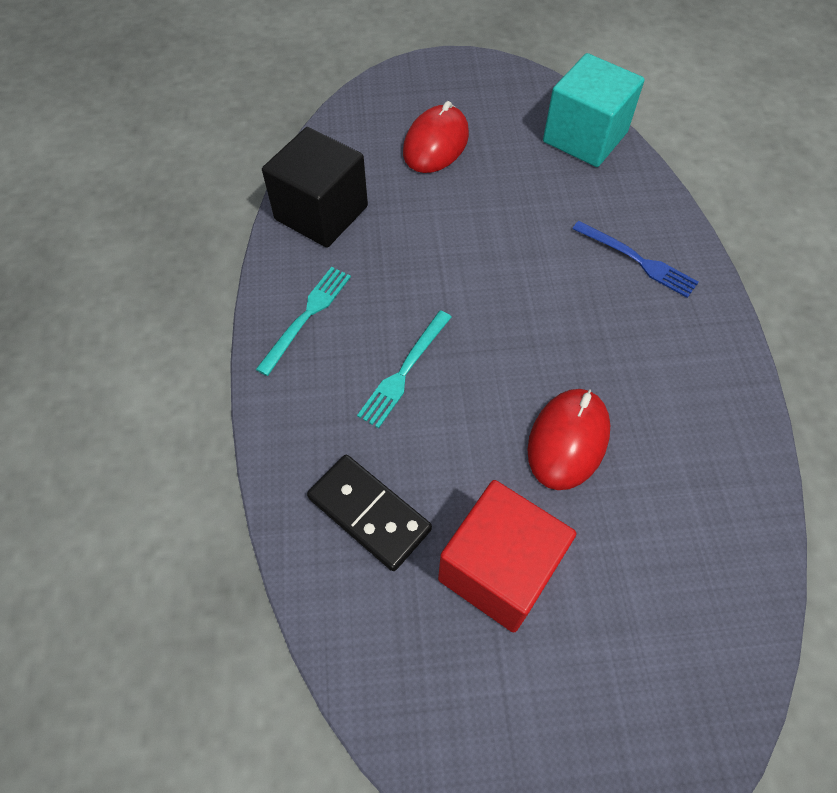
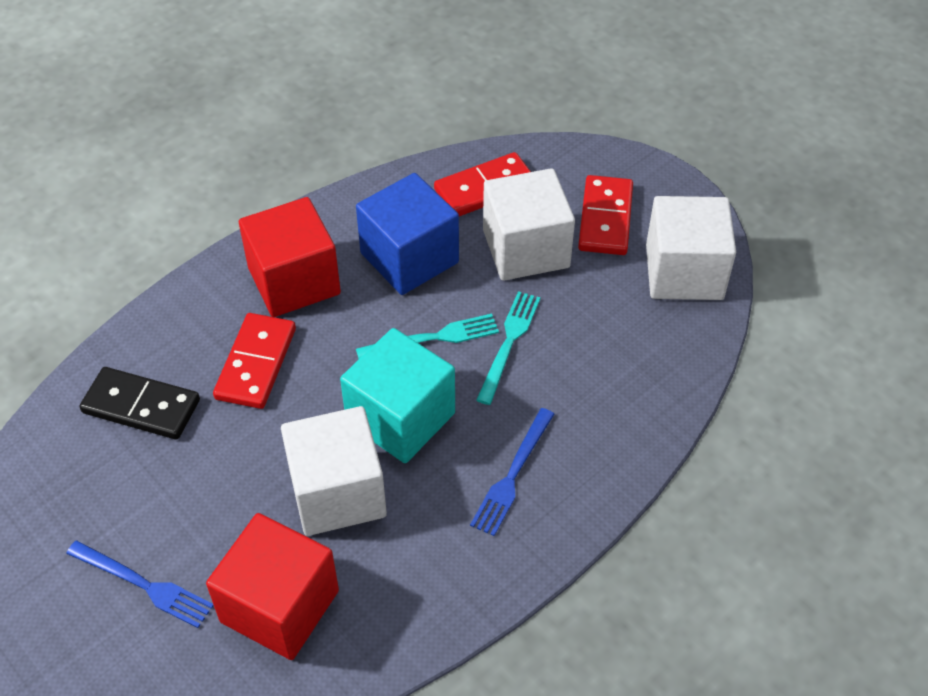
black cube: [262,127,368,248] = 1 -> none = 0
blue cube: none = 0 -> [356,173,459,295] = 1
blue fork: [572,221,699,298] = 1 -> [66,541,214,628] [470,408,554,536] = 2
red cube: [438,480,576,633] = 1 -> [206,513,339,660] [239,197,341,317] = 2
red domino: none = 0 -> [213,313,296,409] [434,152,531,216] [578,175,633,255] = 3
red mouse: [403,101,469,173] [527,389,610,490] = 2 -> none = 0
white cube: none = 0 -> [281,406,387,536] [483,168,575,281] [646,196,736,300] = 3

